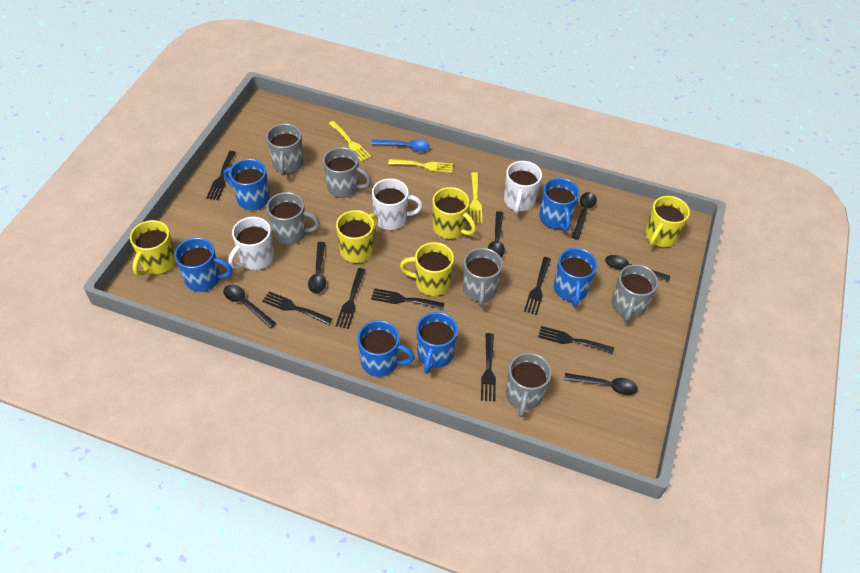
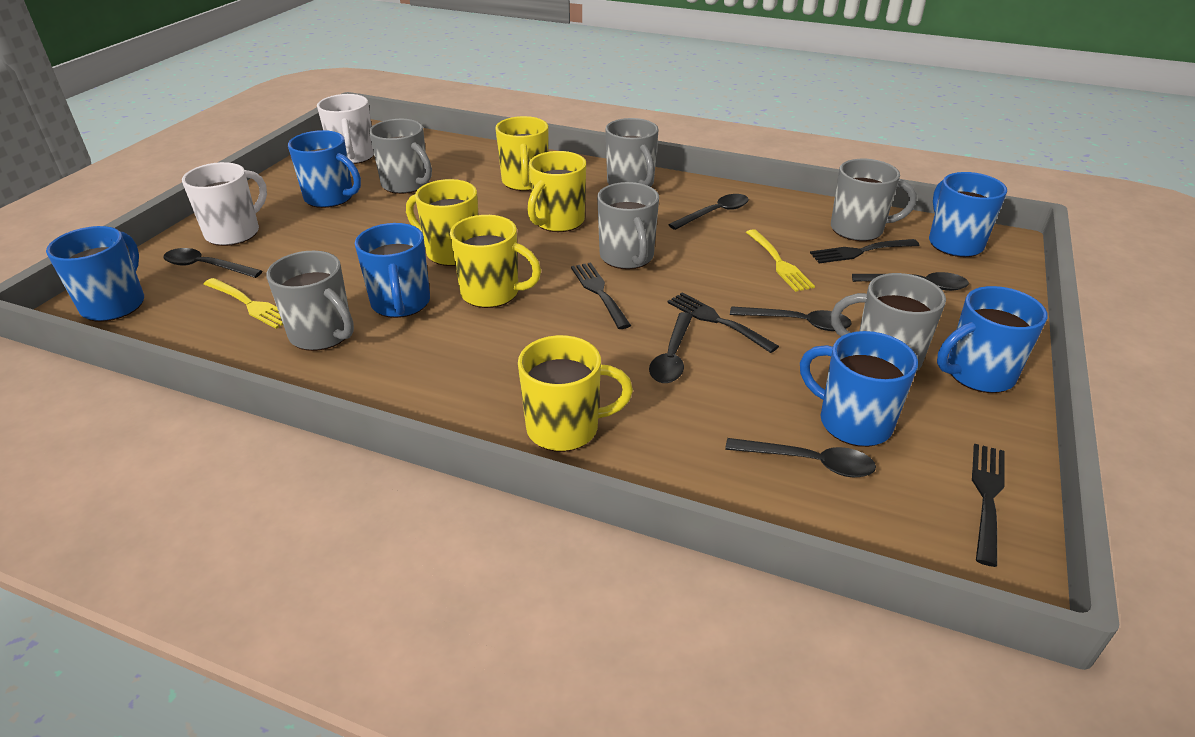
black fork: [206,151,236,200] [262,291,332,325] [336,268,366,329] [371,288,445,310] [481,333,496,401] [524,257,551,315] [538,326,614,354] = 7 -> [571,262,631,329] [667,292,779,353] [810,239,919,263] [972,443,1005,567] = 4
blue spoon: [371,139,430,151] = 1 -> none = 0
white mug: [228,217,274,270] [372,178,423,230] [504,161,542,213] = 3 -> [182,162,267,246] [317,94,374,164] = 2
yellow fork: [329,121,371,162] [388,159,453,173] [469,172,483,223] = 3 -> [203,278,283,329] [746,229,815,292] = 2

